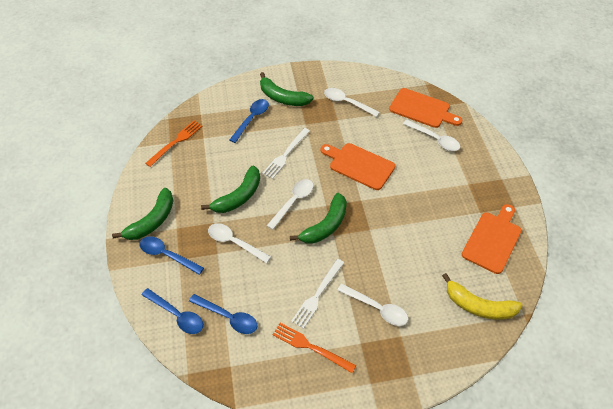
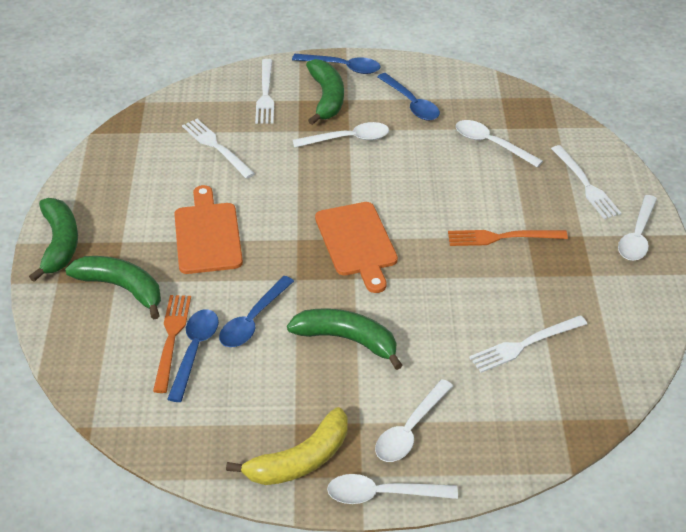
orange cutting board: [321,143,395,190] [389,88,462,128] [462,204,522,274] = 3 -> [174,185,243,274] [315,202,398,293] = 2
white fork: [262,128,310,179] [291,259,344,329] = 2 -> [182,119,255,179] [255,59,274,124] [469,315,587,373] [551,145,621,219] = 4

